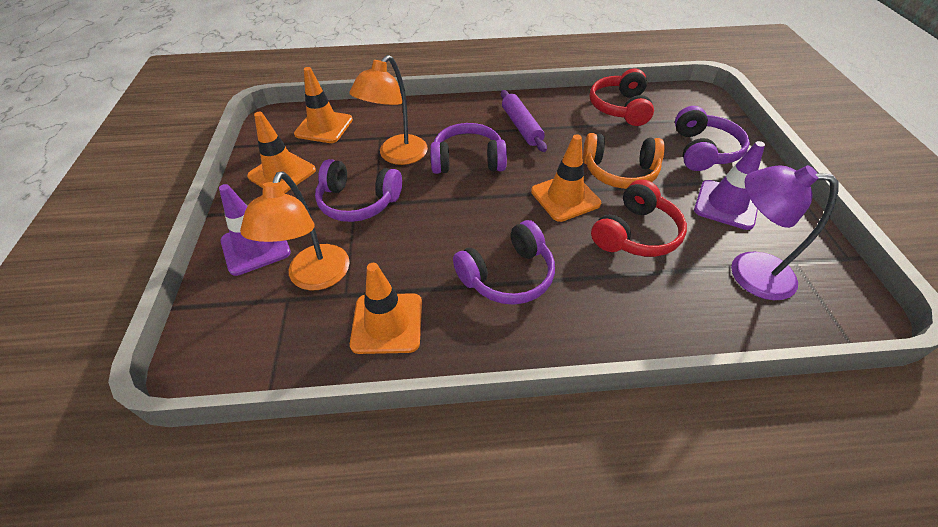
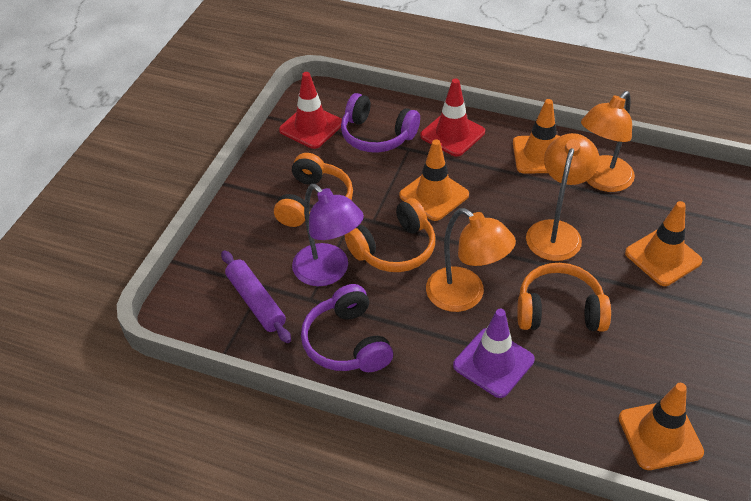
orange headphones: [583,133,665,189] = 1 -> [274,153,353,227] [345,198,435,272] [517,263,611,332] = 3
orange lamp: [240,171,350,290] [349,55,428,165] = 2 -> [426,208,516,312] [526,133,600,261] [581,91,635,192] = 3
purple headphones: [315,159,402,222] [430,123,507,174] [453,220,555,305] [675,106,750,171] = 4 -> [301,284,393,372] [341,93,420,153] = 2
purple traffic cone: [219,184,291,276] [694,141,765,230] = 2 -> [453,309,534,398] = 1
red headphones: [590,68,654,126] [591,179,687,257] = 2 -> none = 0
red traffic cone: none = 0 -> [279,72,342,149] [420,78,485,157] = 2

